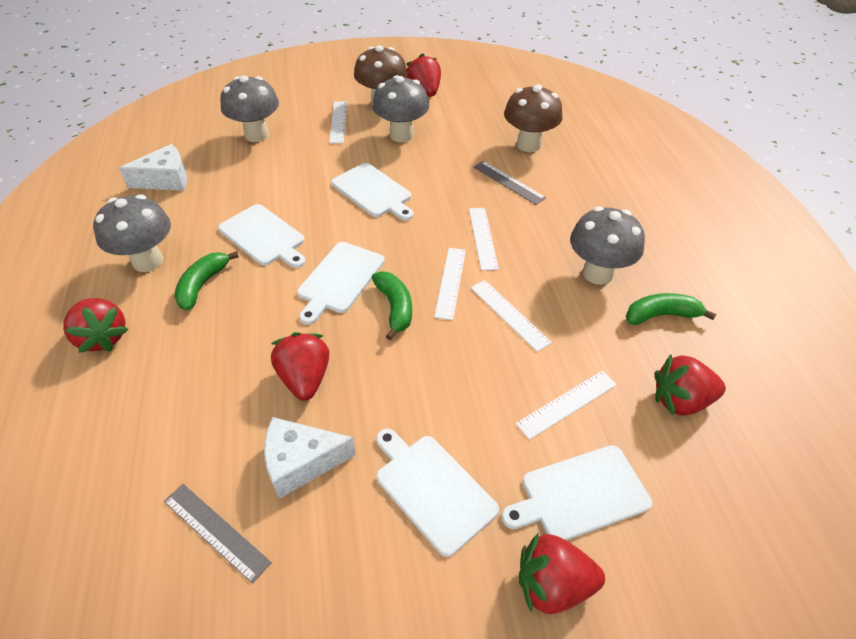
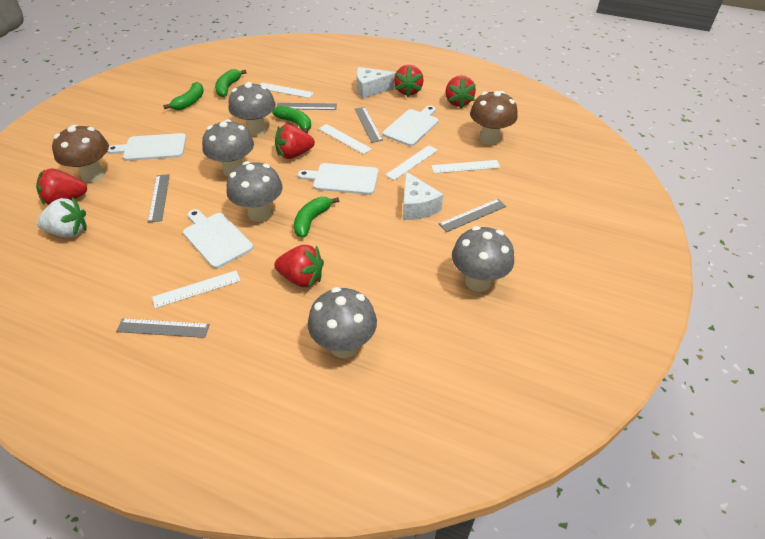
green banana: [174,251,239,310] [371,271,412,340] [626,293,716,325] = 3 -> [163,82,204,110] [215,69,247,97] [272,106,311,133] [294,197,339,238] = 4
grey mushroom: [93,194,171,272] [220,76,279,142] [372,75,429,142] [570,206,645,285] = 4 -> [202,119,254,177] [227,161,283,222] [229,82,276,136] [308,287,377,358] [452,226,514,292] = 5
grey ruler: [164,484,272,584] [473,161,546,205] = 2 -> [116,318,210,338] [148,174,170,223] [277,103,337,110] [355,107,383,143] [439,199,506,232] = 5
white cutting board: [218,204,306,268] [297,242,385,325] [331,163,414,221] [376,429,499,557] [502,445,652,541] = 5 -> [107,133,186,161] [183,209,253,269] [298,163,378,195] [383,106,439,146] = 4
white strawberry: none = 0 -> [37,198,87,237] = 1

